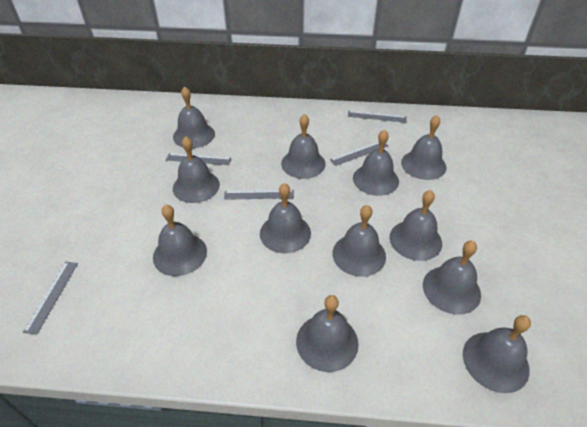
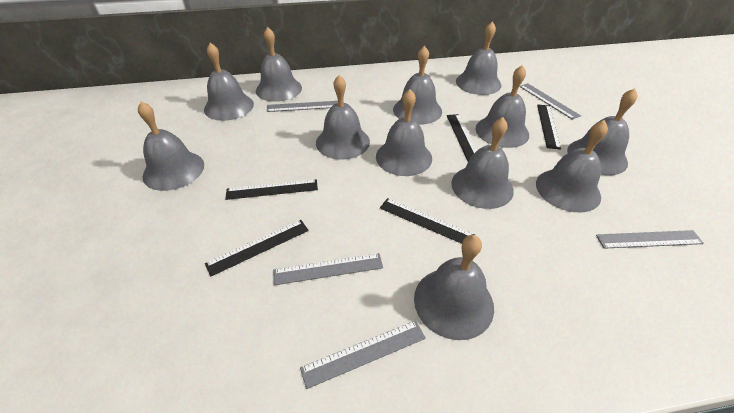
black ruler: none = 0 -> [205,220,309,277] [225,179,318,200] [380,198,475,244] [447,114,477,161] [537,105,561,150] = 5

